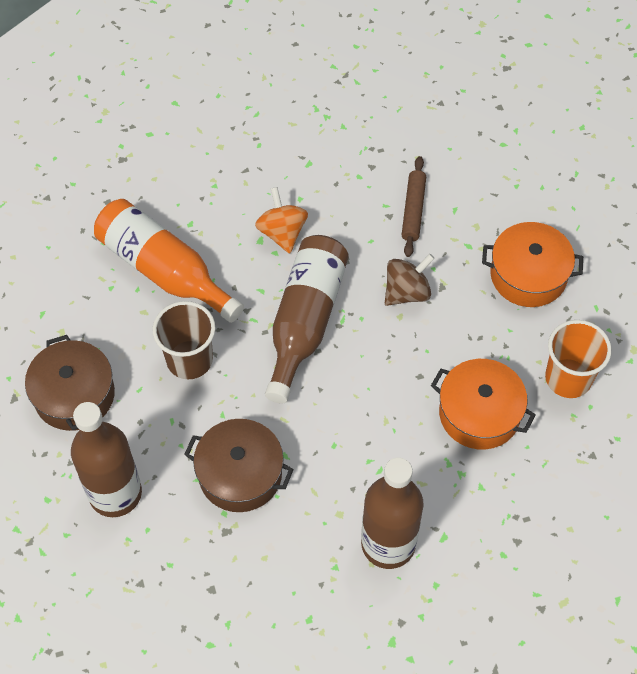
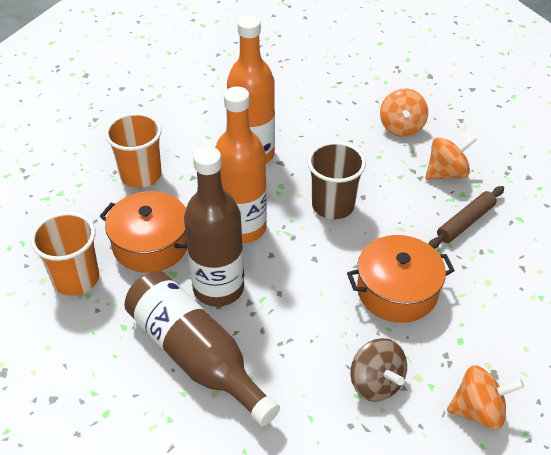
brown bottle: [71,402,142,517] [265,235,349,403] [361,458,424,569] = 3 -> [124,271,280,426] [184,147,244,307] = 2
brown pot: [25,335,115,431] [184,419,294,512] = 2 -> none = 0
orange bottle: [94,199,244,323] = 1 -> [215,87,267,243] [227,16,275,163] = 2
orange cup: [545,320,612,398] = 1 -> [30,212,99,296] [105,113,162,188] = 2
orange spinning top: [255,187,308,254] = 1 -> [380,88,428,137] [425,135,477,180] [447,365,524,429] = 3

